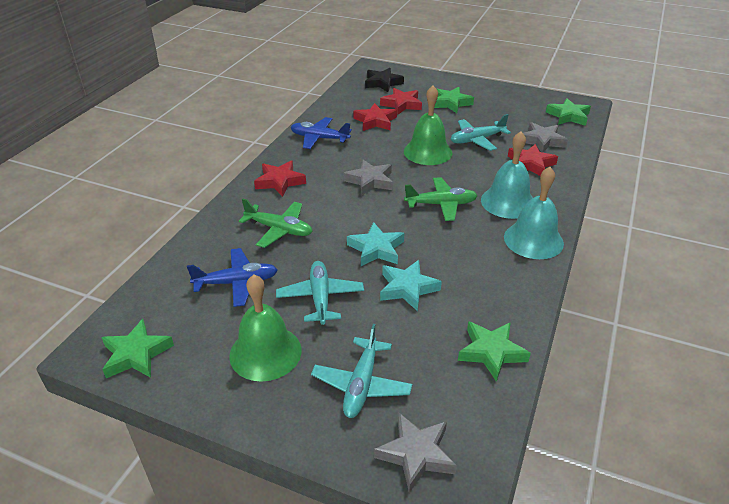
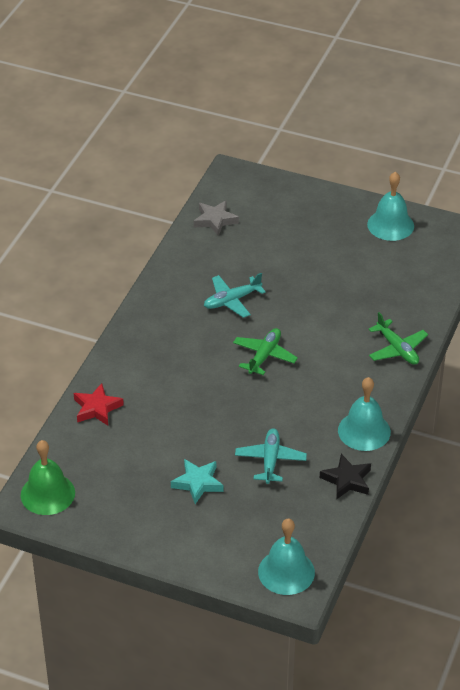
blue plane: [187,248,278,307] [290,117,352,149] = 2 -> none = 0
green bell: [229,274,302,382] [404,86,452,165] = 2 -> [21,440,75,515] = 1
green star: [101,319,174,378] [434,87,474,113] [458,321,531,382] [546,98,591,126] = 4 -> none = 0
grey star: [344,159,393,195] [374,413,457,493] [523,122,568,152] = 3 -> [194,200,239,236] = 1
red star: [254,161,306,197] [353,103,397,131] [380,88,422,115] [508,144,558,176] = 4 -> [74,383,124,425] = 1
turquoise bell: [481,131,533,219] [504,167,564,259] = 2 -> [258,519,315,595] [338,377,391,451] [367,172,414,241] = 3
turquoise plane: [276,261,364,325] [311,324,412,418] [451,114,511,151] = 3 -> [204,273,266,318] [235,428,307,484] = 2
turquoise star: [347,222,404,266] [380,260,442,311] = 2 -> [171,459,223,504] = 1

